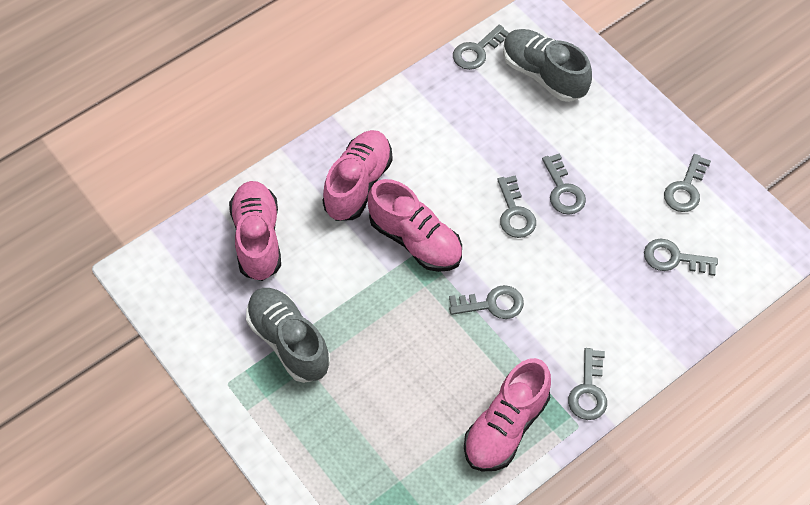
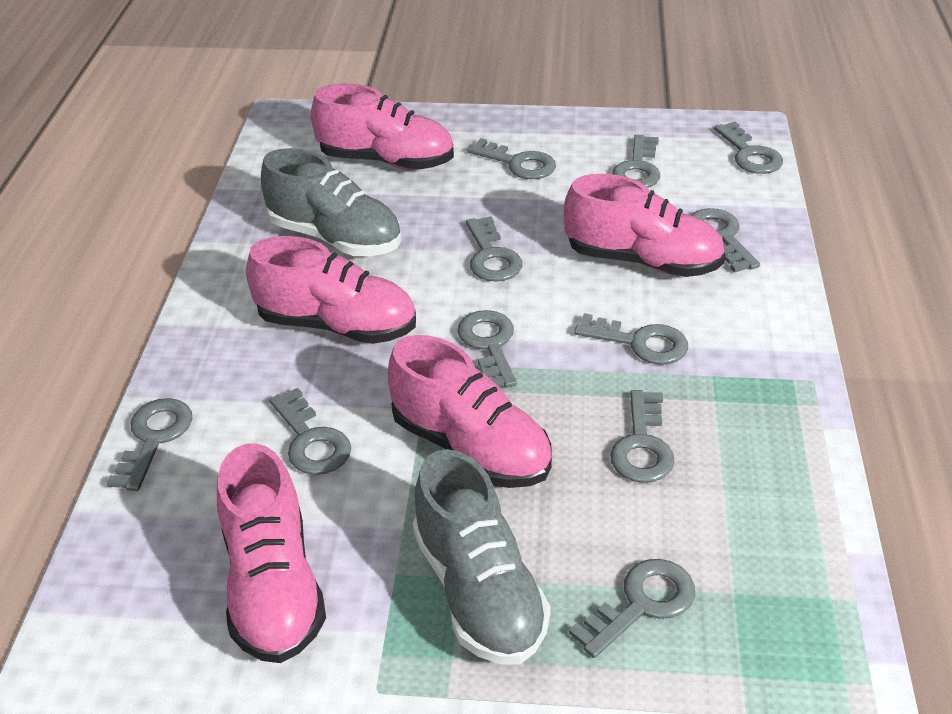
grey key: [449,285,524,319] [453,24,509,70] [497,175,536,238] [542,154,586,215] [568,348,607,420] [644,239,718,276] [664,154,711,212] = 7 -> [107,398,192,491] [269,388,351,475] [457,310,517,388] [466,216,522,282] [468,138,556,179] [569,559,695,658] [574,313,688,365] [610,390,675,483] [612,135,660,188] [691,208,760,272] [714,122,783,174] = 11
pink shoe: [229,181,281,281] [323,130,393,221] [368,179,462,272] [464,358,551,471] = 4 -> [217,443,326,663] [246,236,416,344] [311,83,454,170] [388,335,552,488] [564,174,725,277] = 5

